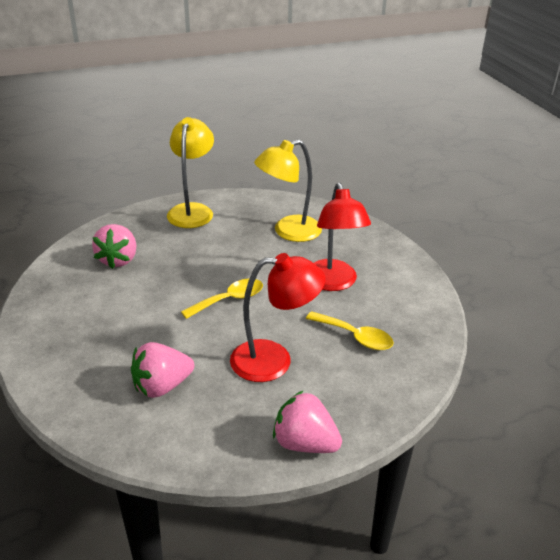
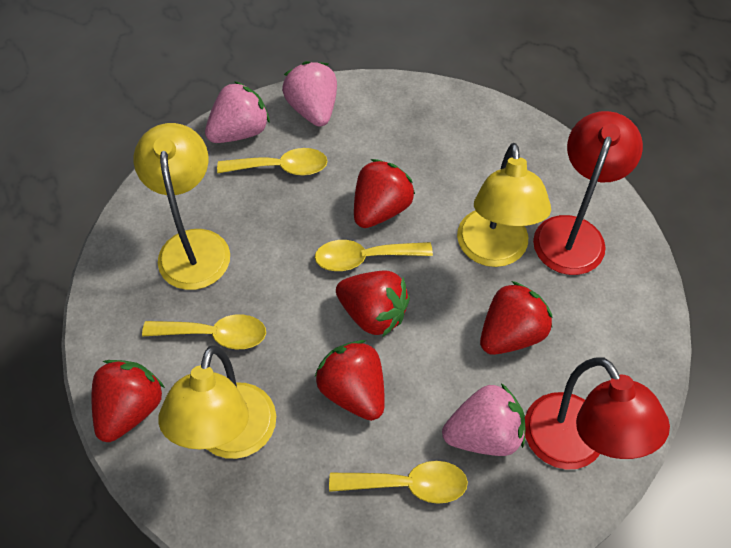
red strawberry: none = 0 -> [92,360,165,442] [315,340,385,421] [336,270,410,337] [354,159,415,228] [480,281,553,355] = 5
yellow lamp: [167,117,214,228] [254,140,322,242] = 2 -> [134,123,230,290] [158,346,276,459] [457,143,551,267] = 3
yellow spoon: [181,278,263,319] [306,311,394,350] = 2 -> [142,314,266,349] [217,148,327,175] [315,240,433,271] [329,461,468,504] = 4

